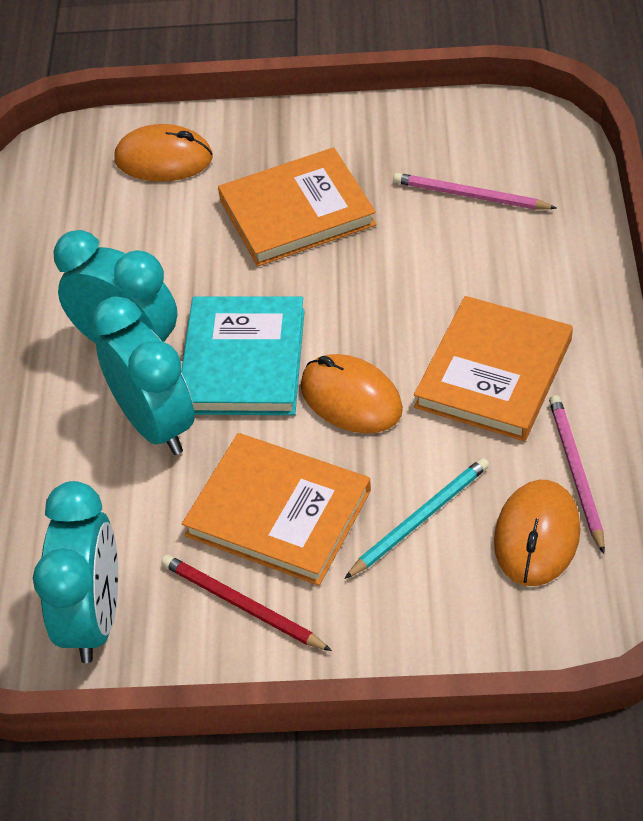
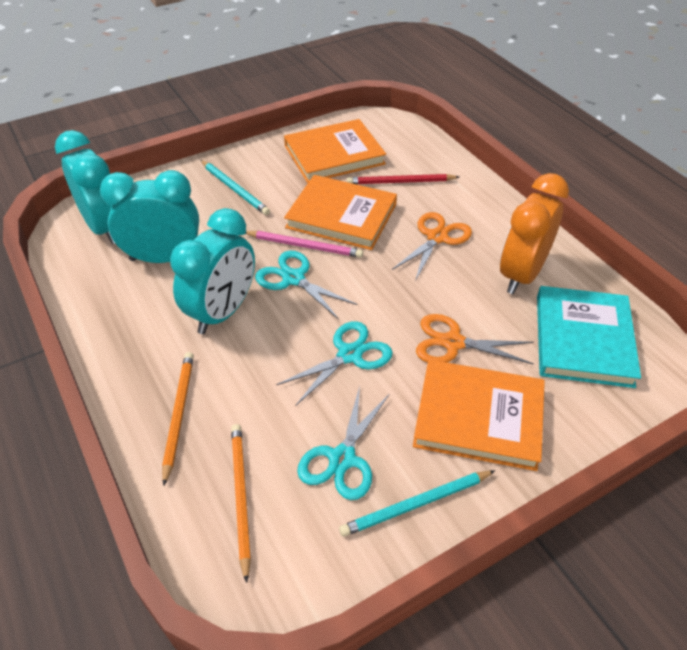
orange clock: none = 0 -> [500,173,569,294] = 1
orange mouse: [114,124,213,181] [300,354,403,434] [494,480,580,586] = 3 -> none = 0
orange pencil: none = 0 -> [162,352,194,486] [231,424,251,583] = 2
orange scissors: none = 0 -> [392,212,472,281] [416,314,534,364] = 2
pink pencil: [393,173,557,210] [549,395,605,554] = 2 -> [246,231,363,258] = 1
turquoise pencil: [344,458,489,579] = 1 -> [201,160,270,215] [339,470,495,537] = 2
turquoise scissors: none = 0 -> [255,251,357,320] [276,321,393,406] [297,386,389,500] = 3

